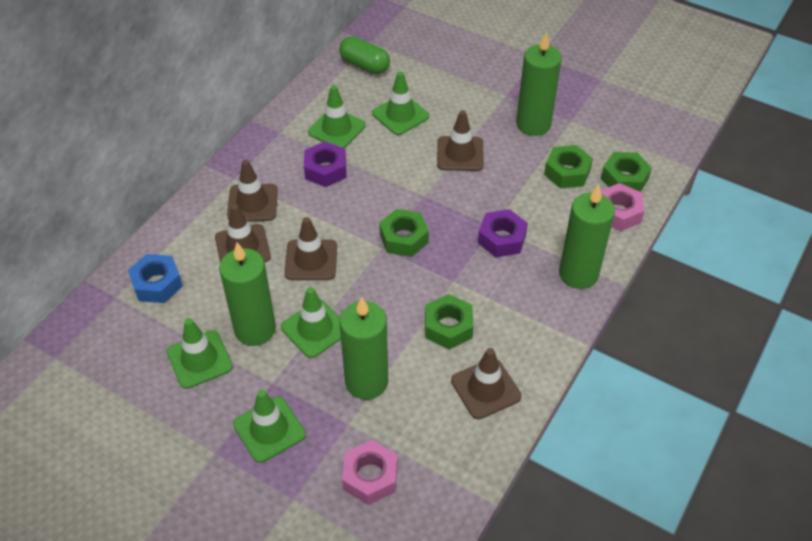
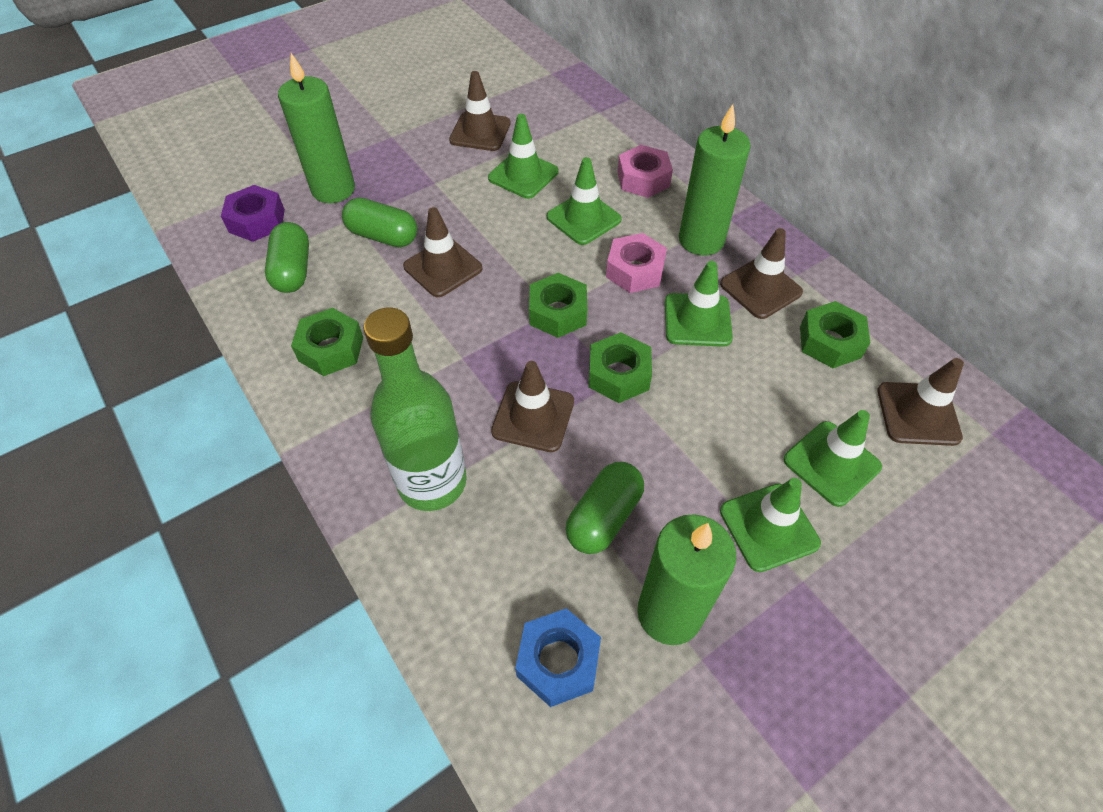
green bottle: none = 0 -> [363,307,467,511] = 1
green candle: [219,242,276,346] [340,297,388,400] [516,32,562,136] [559,184,615,289] = 4 -> [278,53,355,203] [637,514,736,645] [679,104,751,256] = 3
green capsule: [339,36,390,74] = 1 -> [265,222,309,293] [342,197,417,247] [565,462,644,554] = 3
purple nut: [304,141,346,187] [478,209,528,257] = 2 -> [221,185,285,242] = 1

